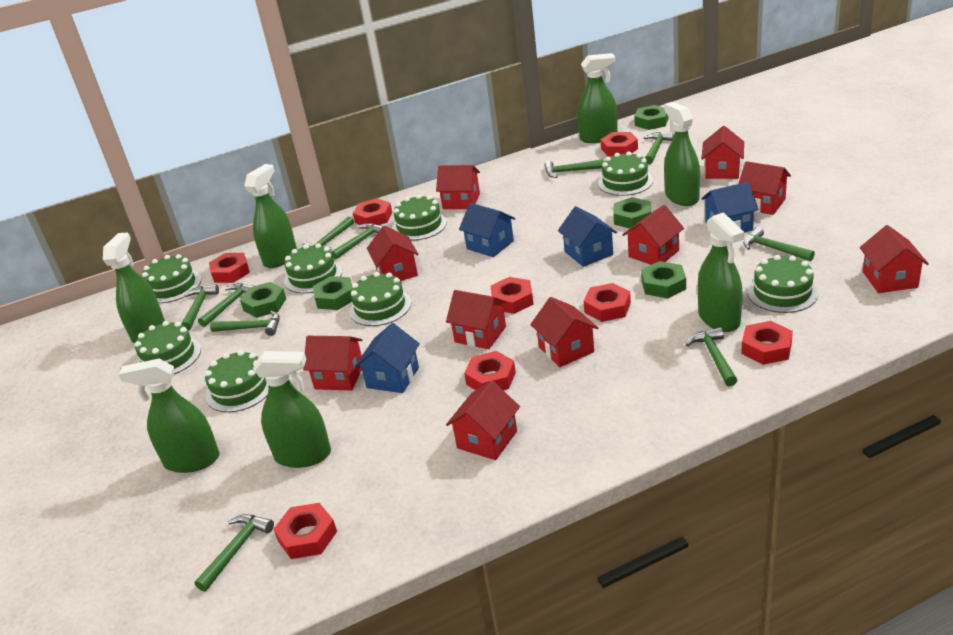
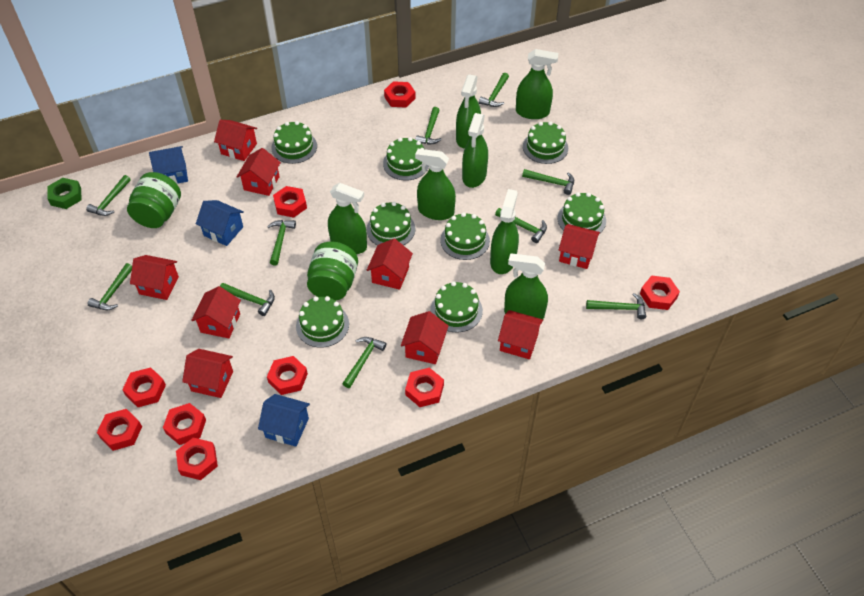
blue house: [355,323,420,393] [459,203,516,257] [558,206,617,267] [701,182,758,232] = 4 -> [149,146,188,184] [196,200,244,246] [258,394,310,446] = 3
green jar: none = 0 -> [127,172,181,228] [307,241,358,301] = 2
green nut: [240,282,286,318] [313,276,352,310] [613,197,651,228] [634,105,669,130] [641,261,686,299] = 5 -> [47,178,81,209] = 1
red house: [303,336,362,391] [367,226,419,281] [436,165,480,209] [446,290,507,349] [446,381,520,460] [530,297,598,367] [623,205,684,265] [701,126,744,179] [738,161,791,215] [860,225,929,293] = 10 -> [130,255,179,300] [182,349,233,398] [191,286,241,338] [214,120,257,161] [237,148,281,196] [367,239,413,290] [401,311,448,364] [498,310,543,359] [558,224,600,269] = 9
red nut: [209,253,250,283] [273,503,337,559] [353,198,392,225] [464,351,516,390] [491,277,534,314] [584,283,631,322] [601,132,638,157] [741,321,793,365] = 8 -> [97,409,142,451] [122,367,166,407] [163,403,206,445] [176,438,218,480] [267,356,308,395] [273,186,307,218] [384,81,416,108] [405,368,444,407] [640,276,680,310] = 9

